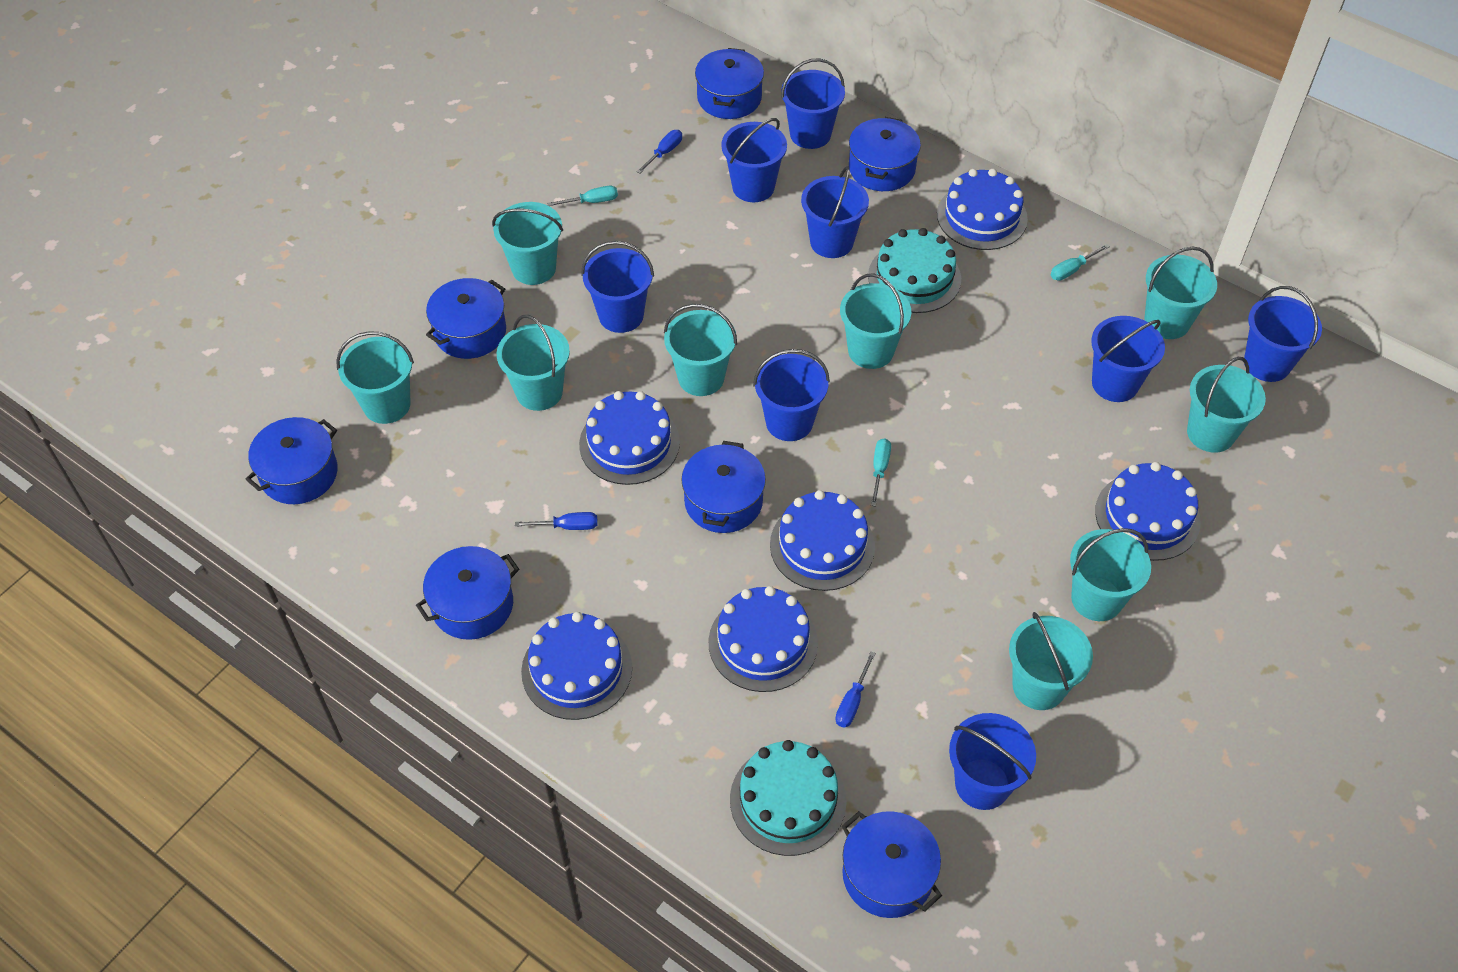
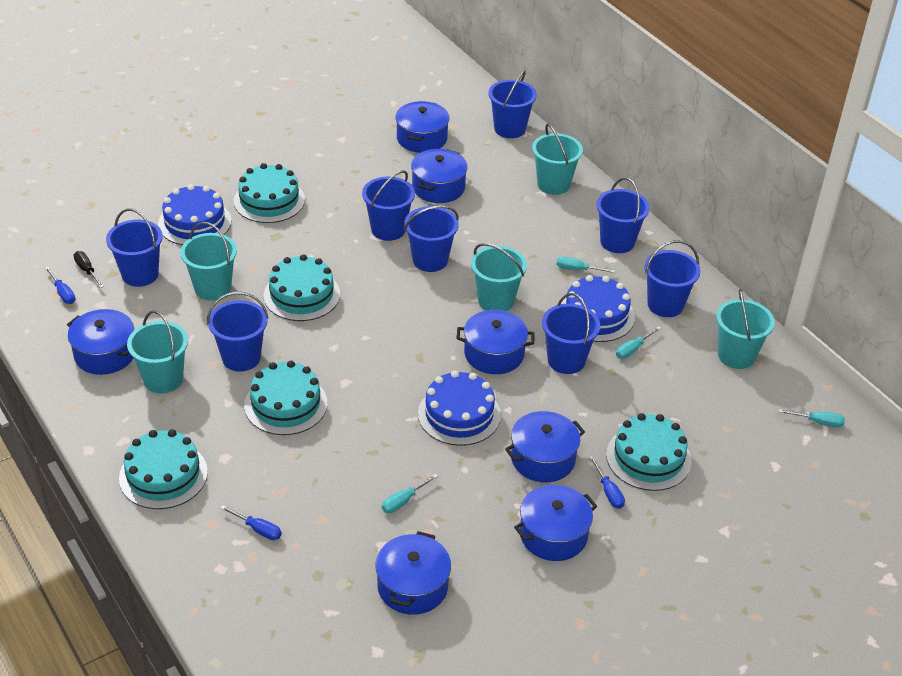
black screwdriver: none = 0 -> [74,251,104,288] = 1
blue cake: [521,612,632,720] [579,391,680,485] [709,586,818,692] [770,490,875,591] [937,169,1028,250] [1095,462,1201,561] = 6 -> [158,184,231,245] [418,371,501,446] [561,275,635,342] = 3
turquoise bucket: [336,331,414,424] [492,202,563,285] [497,315,570,411] [664,304,737,396] [840,273,911,369] [1009,612,1093,710] [1070,528,1151,621] [1144,247,1217,339] [1187,357,1266,453] = 9 -> [127,310,188,393] [180,222,237,300] [471,243,527,311] [532,124,583,195] [716,289,775,369] = 5
turquoise cake: [730,740,847,856] [868,228,961,313] = 2 -> [119,429,208,509] [234,163,305,223] [244,361,327,435] [263,254,340,321] [606,413,691,491] = 5
turquoise screwdriver: [547,186,618,206] [871,439,891,506] [1051,244,1110,281] = 3 -> [382,474,438,513] [557,257,615,273] [616,326,661,359] [778,409,845,427] = 4

